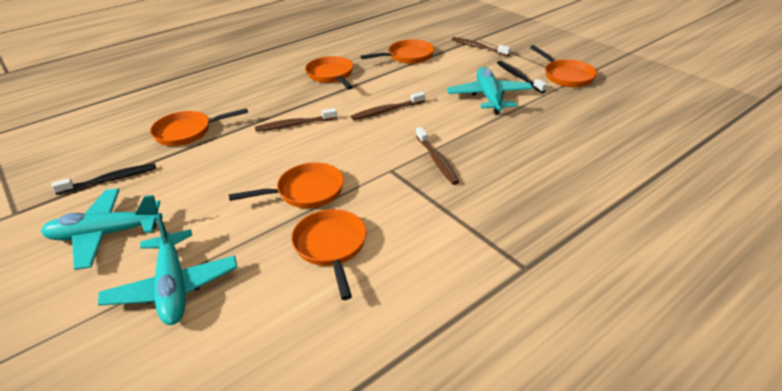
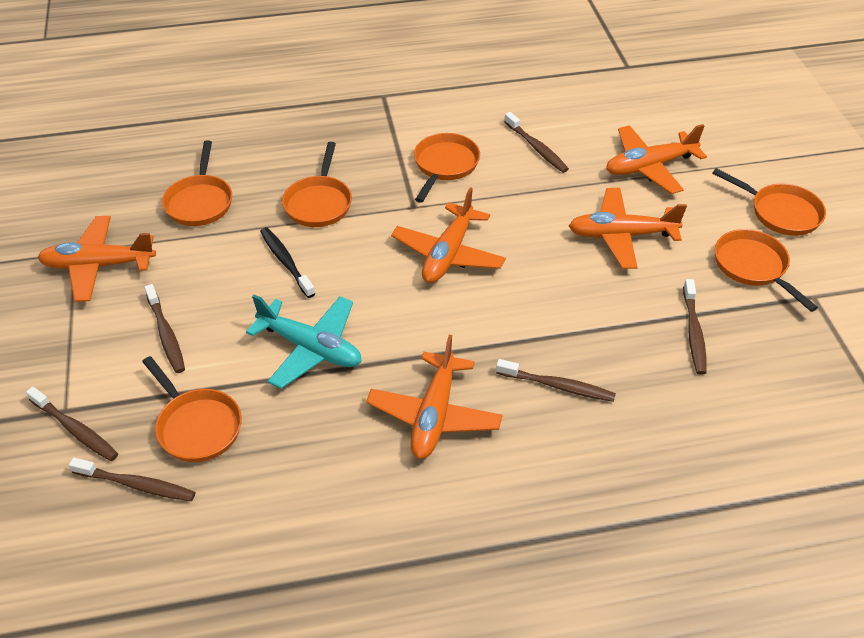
black toothbrush: [51,163,156,195] [497,60,547,93] = 2 -> [260,227,315,298] = 1
brown toothbrush: [255,108,337,132] [351,92,425,120] [416,127,459,185] [452,37,511,56] = 4 -> [26,387,118,461] [69,458,196,501] [144,284,185,373] [496,359,616,402] [504,112,569,173] [683,279,707,375] = 6
orange plane: none = 0 -> [37,216,156,302] [366,335,502,459] [391,187,506,283] [569,188,687,269] [606,124,707,194] = 5
turquoise plane: [41,189,162,270] [98,213,238,325] [447,67,533,115] = 3 -> [246,295,362,389] = 1

